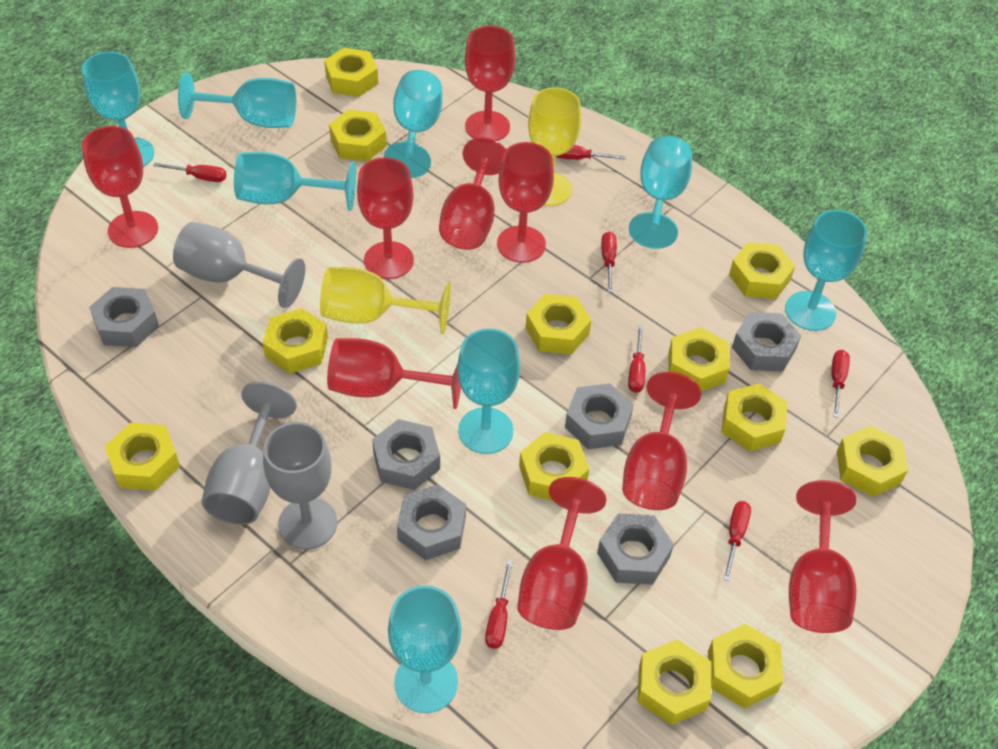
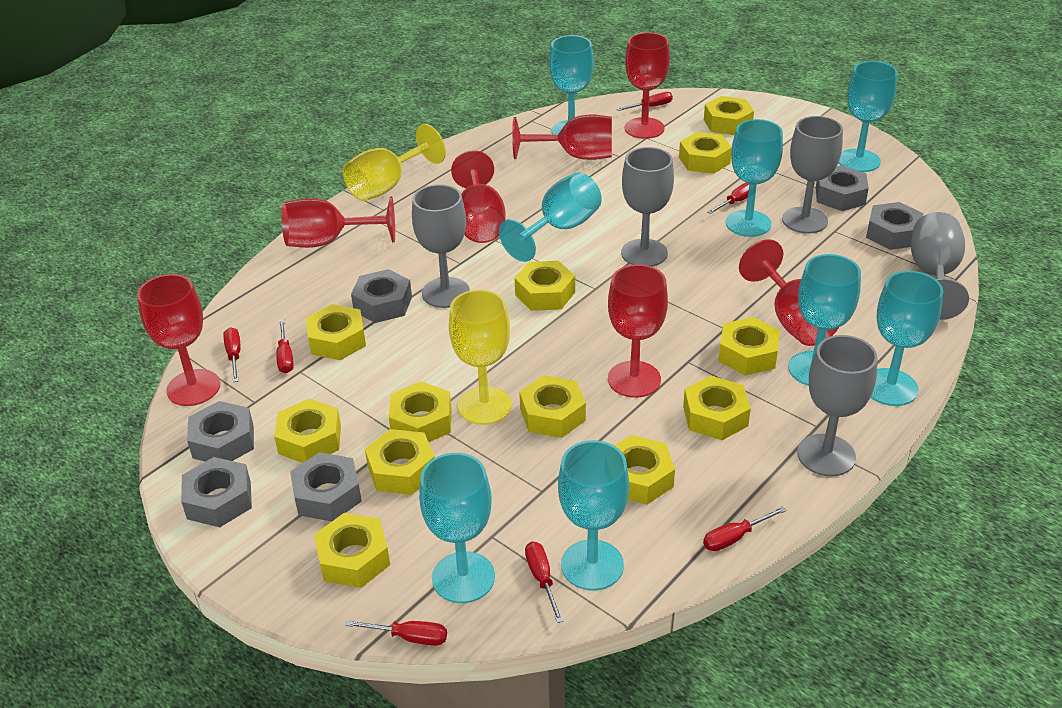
grey goblet: [173,222,305,308] [201,381,297,525] [263,422,337,549] = 3 -> [412,184,470,308] [621,147,674,267] [782,116,843,233] [797,335,878,476] [911,212,969,320] = 5
red goblet: [82,126,158,248] [327,338,461,409] [357,157,414,279] [439,137,506,250] [465,26,515,141] [497,142,554,263] [517,477,607,630] [622,372,701,510] [789,480,856,633] = 9 -> [137,274,220,406] [282,196,395,248] [451,150,506,243] [512,115,612,160] [608,264,668,398] [625,32,670,139] [739,239,839,346] = 7

